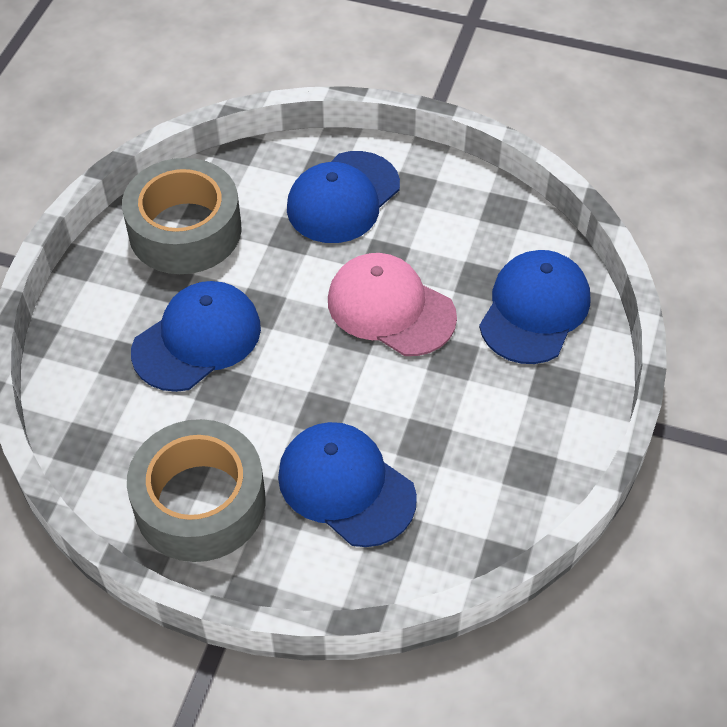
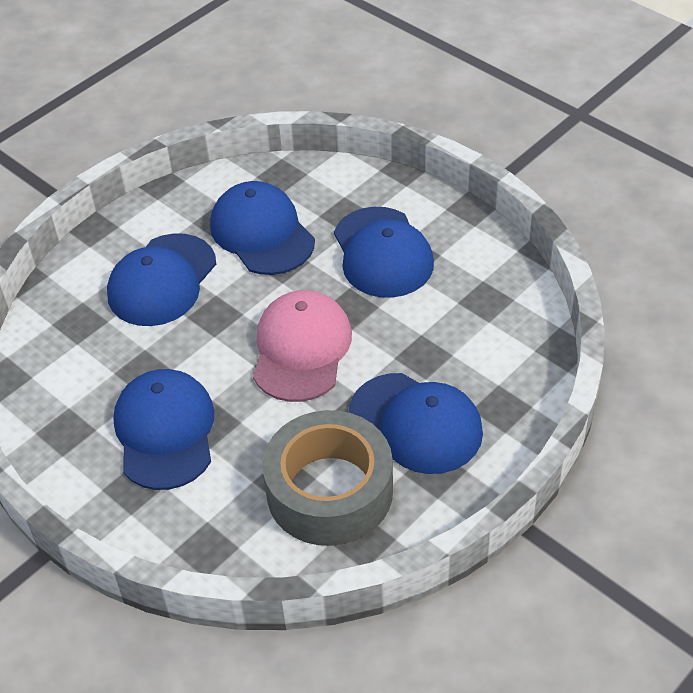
blue cap: [131,281,261,392] [278,422,417,547] [287,151,400,243] [479,250,590,364] = 4 -> [107,233,216,326] [113,369,215,490] [210,181,315,275] [334,207,434,298] [349,373,483,474] = 5
grey tape: [122,158,242,274] [127,419,266,562] = 2 -> [262,410,393,546] = 1

